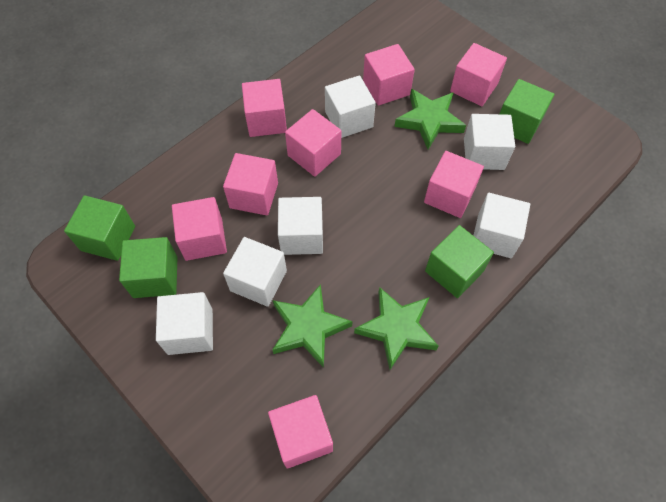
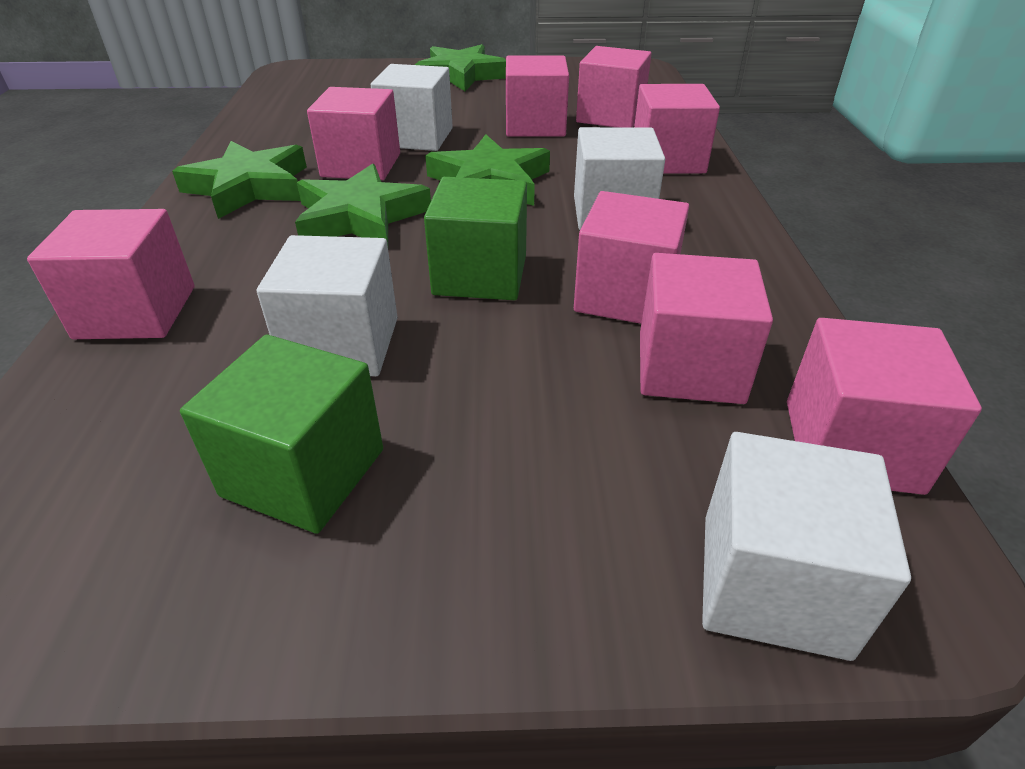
green cube: [64,195,135,261] [119,237,178,298] [425,225,494,298] [500,79,554,144] = 4 -> [180,335,383,534] [424,177,527,300] = 2
green star: [272,284,353,368] [354,287,439,370] [394,89,466,150] = 3 -> [172,141,307,219] [295,164,431,245] [415,44,506,91] [425,134,550,206] = 4
white cube: [156,292,213,355] [223,237,287,307] [278,197,323,255] [325,75,376,138] [464,114,515,170] [473,193,530,258] = 6 -> [257,235,398,376] [371,64,453,151] [574,127,665,230] [702,432,911,661] = 4

